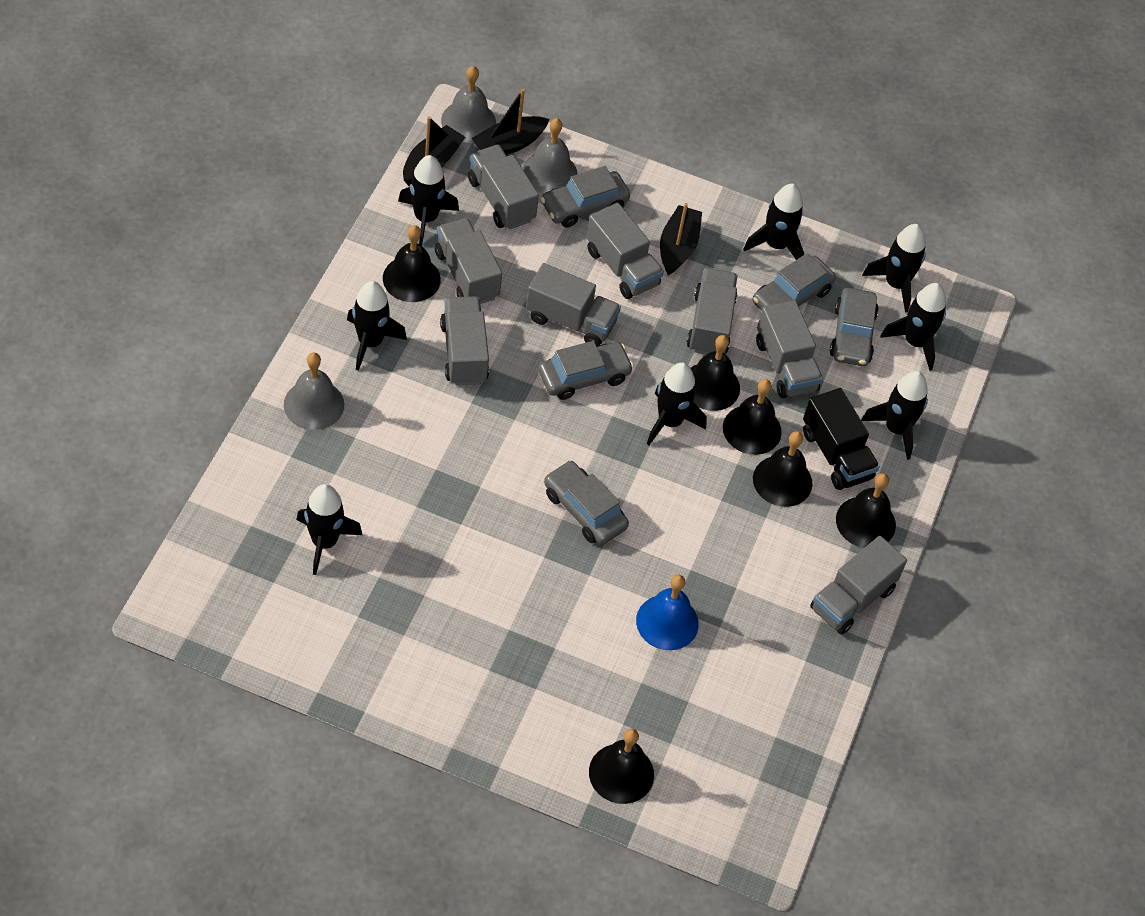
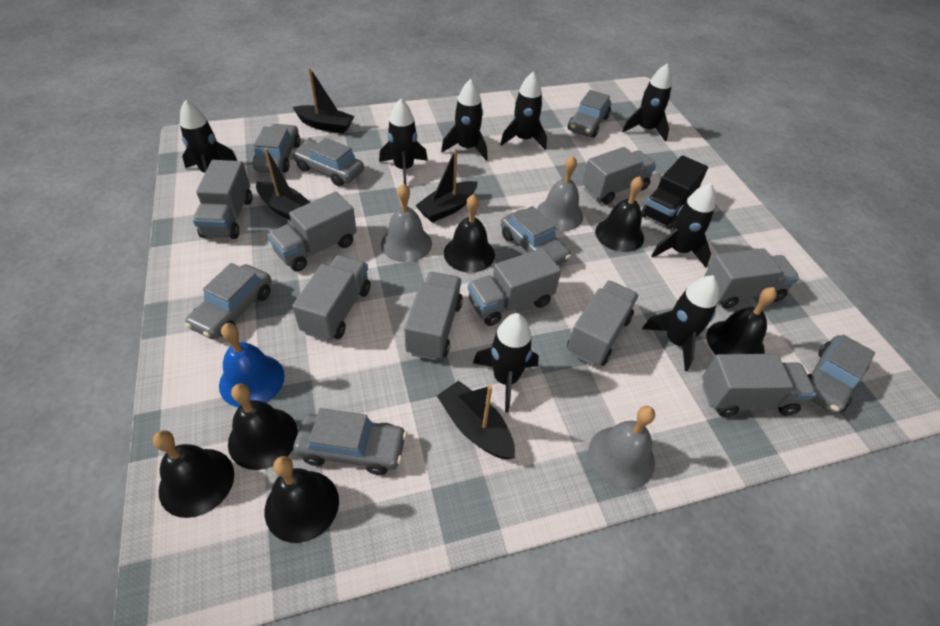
black boat: [403,116,465,186] [471,89,550,155] [660,203,702,275] = 3 -> [256,148,310,220] [293,68,354,134] [415,148,477,222] [437,381,515,459] = 4
grey car: [538,341,634,400] [541,166,630,228] [544,460,629,545] [753,253,836,311] [830,288,879,366] = 5 -> [185,263,272,339] [253,124,300,173] [292,138,364,186] [293,408,407,475] [501,206,571,265] [568,90,611,138] [808,335,875,414] = 7
grey truck: [435,218,502,304] [440,296,489,385] [468,145,539,229] [526,263,621,347] [586,203,664,299] [687,268,738,355] [756,300,823,398] [810,536,907,635] = 8 -> [193,160,252,239] [267,192,357,271] [292,255,370,341] [404,272,463,360] [468,248,561,326] [567,281,639,366] [582,147,656,204] [702,354,816,417] [704,248,799,309] = 9

